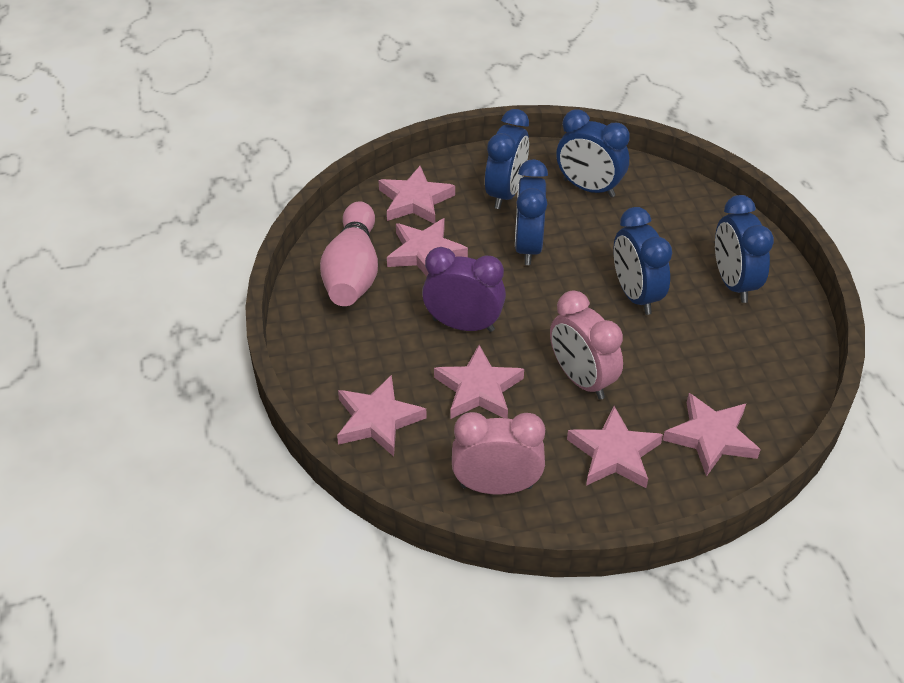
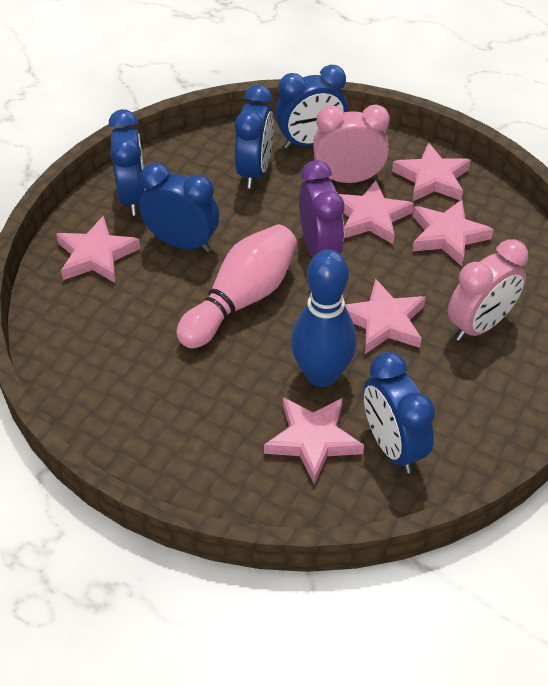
blue bowling pin: none = 0 -> [291,250,357,387] = 1

